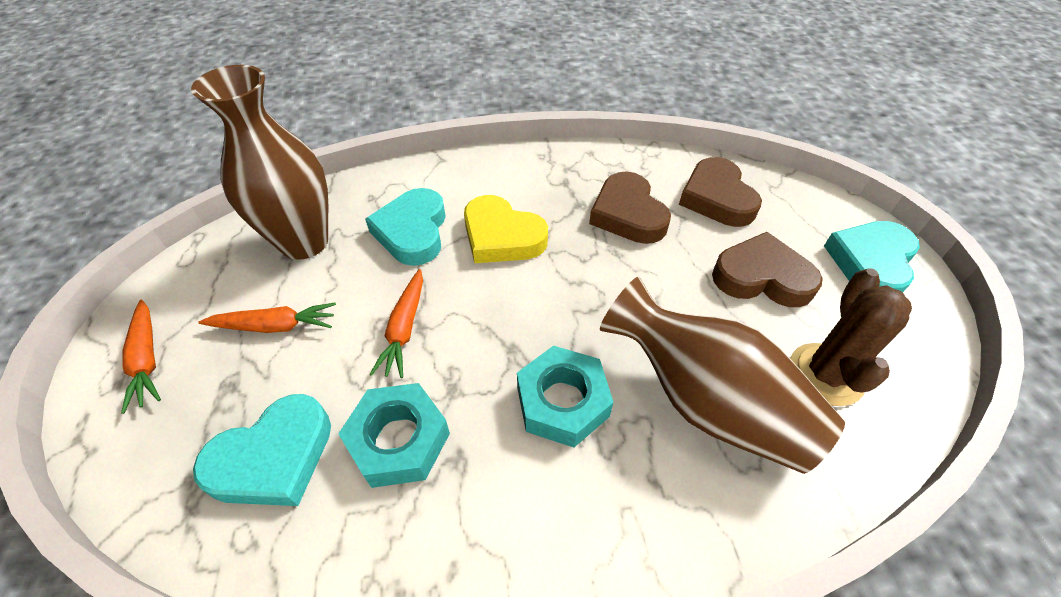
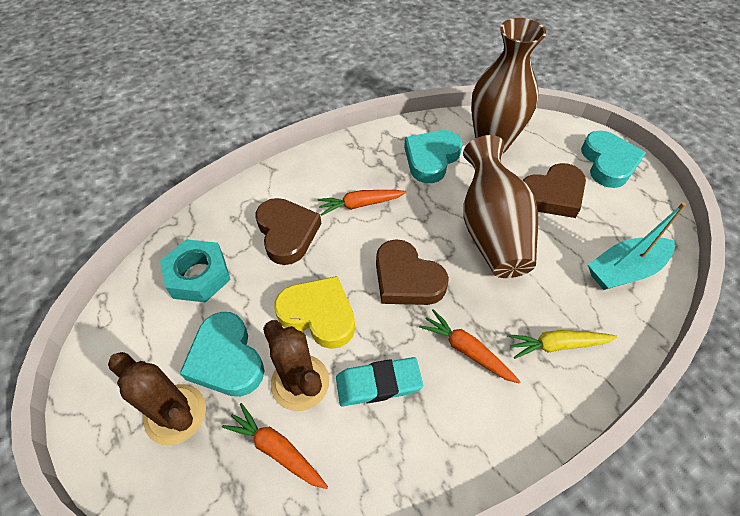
brown cactus: [790,268,912,406] = 1 -> [108,352,206,445] [263,320,329,411] = 2
turquoise boat: none = 0 -> [588,202,687,290] = 1
turquoise eraser: none = 0 -> [336,357,423,406] = 1
turquoise nut: [338,383,450,488] [517,346,614,447] = 2 -> [160,239,231,303] = 1
yellow carrot: none = 0 -> [507,330,618,359] = 1

